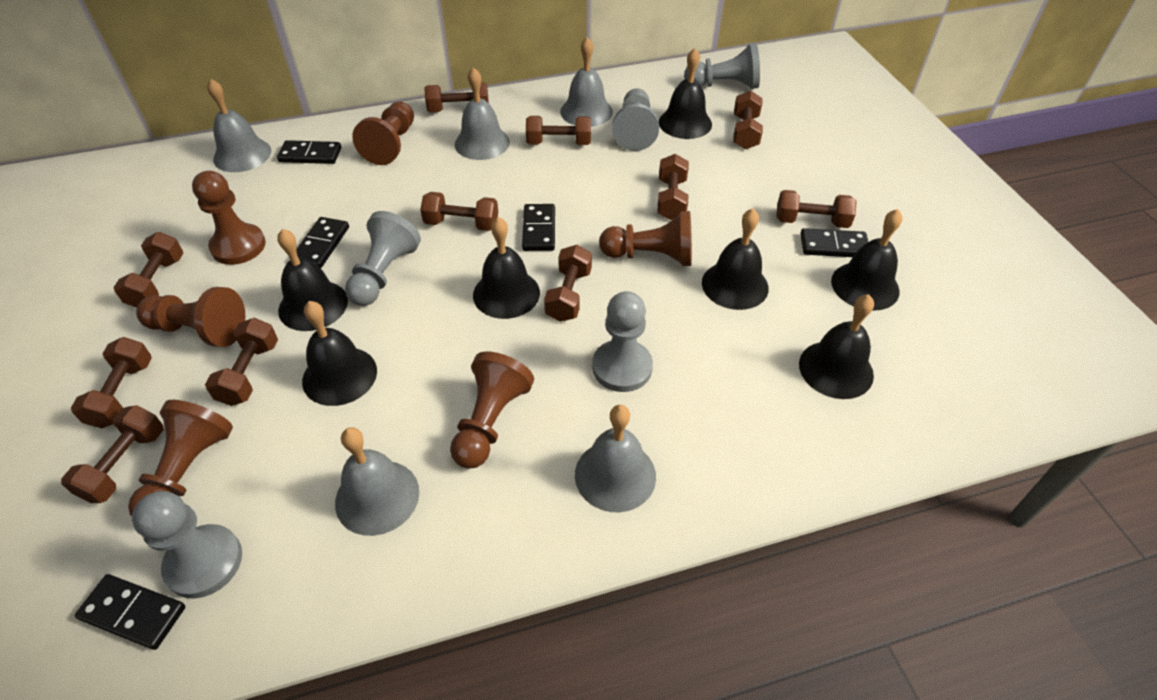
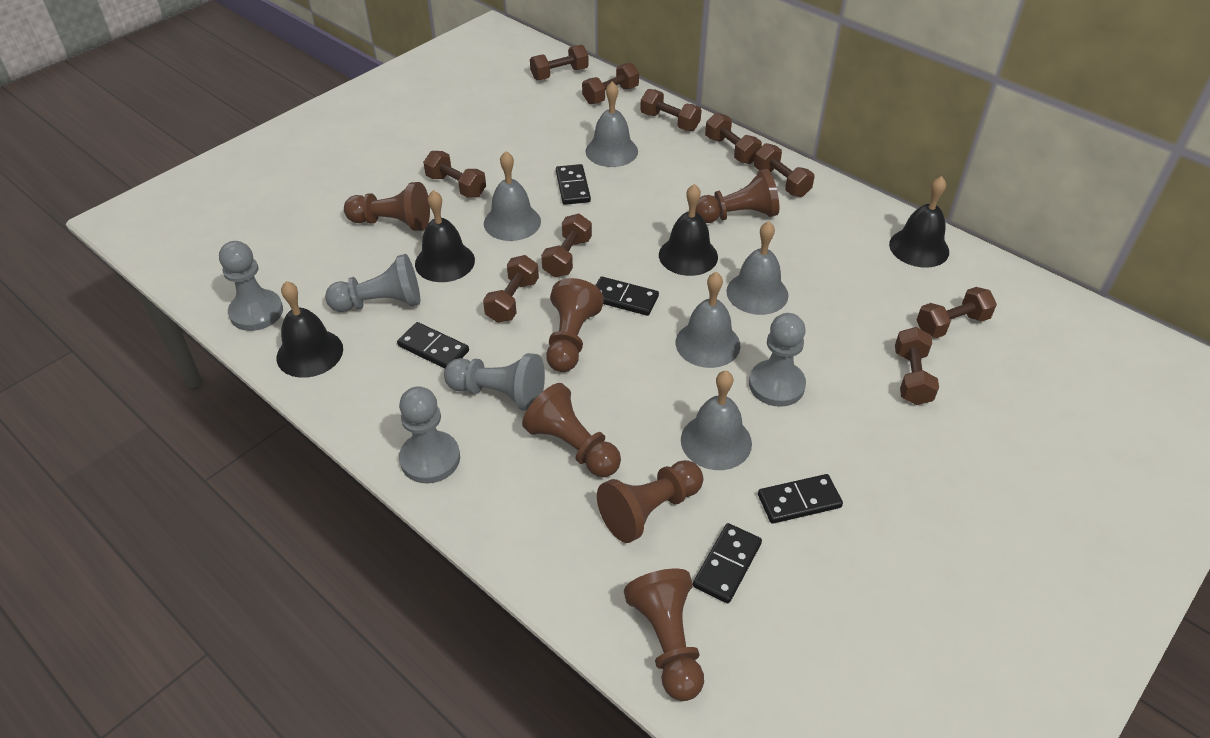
black bell: [277,229,348,331] [302,301,377,406] [473,217,540,319] [659,48,712,139] [702,208,769,310] [799,294,874,399] [831,209,903,311] = 7 -> [277,281,343,378] [415,190,475,282] [659,184,718,276] [889,176,949,268] = 4
brown dumbbell: [61,405,164,503] [71,337,152,428] [113,232,183,308] [205,318,278,406] [420,192,498,231] [424,82,489,112] [526,116,591,145] [544,245,592,322] [657,154,689,220] [733,91,763,149] [776,190,856,228] = 11 -> [423,151,486,198] [483,255,539,323] [530,45,589,80] [541,214,592,277] [582,63,639,104] [640,89,702,131] [705,113,762,164] [754,143,815,197] [895,327,939,405] [917,287,997,338] = 10

